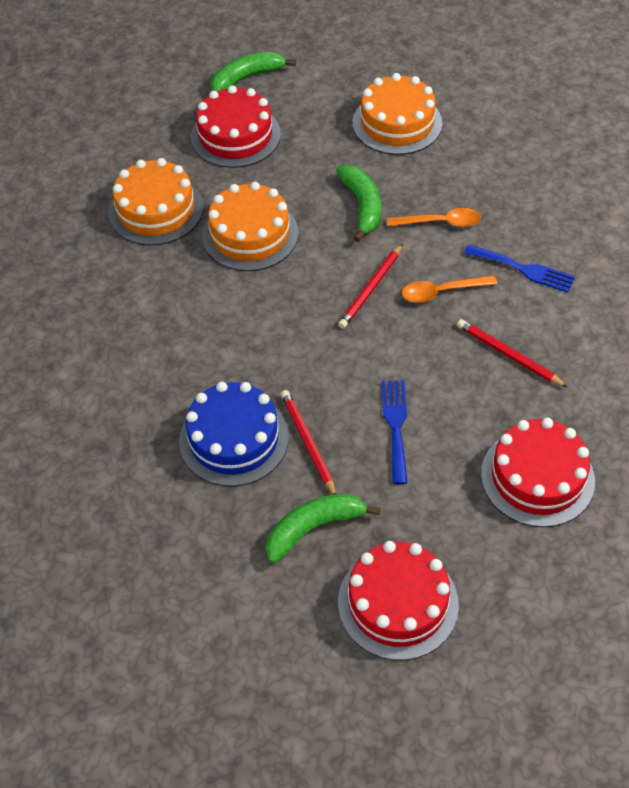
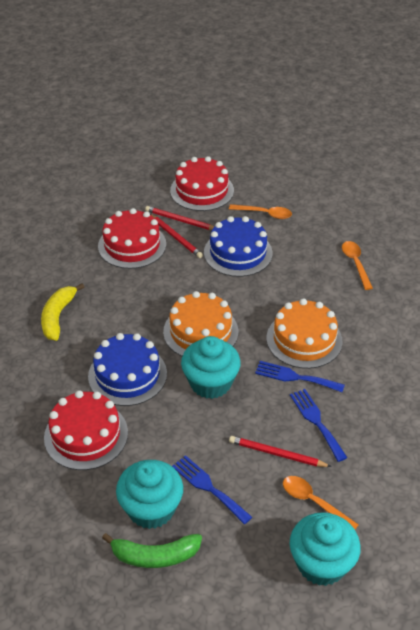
blue cake: [179,382,289,487] = 1 -> [88,333,167,406] [204,216,273,277] = 2
blue fork: [381,380,407,484] [464,244,575,293] = 2 -> [172,455,252,524] [255,361,345,392] [290,389,347,462] = 3
green banana: [211,52,296,91] [266,493,381,563] [336,165,381,242] = 3 -> [102,533,202,568] = 1
orange cake: [108,158,203,245] [202,182,299,271] [353,73,442,155] = 3 -> [163,291,238,356] [266,299,342,369] = 2
orange spoon: [387,208,481,227] [402,275,497,303] = 2 -> [229,204,292,219] [283,476,359,529] [342,241,373,290] = 3
turquoise cupcake: none = 0 -> [116,460,183,529] [181,336,241,399] [290,512,361,586] = 3
yellow banana: none = 0 -> [41,283,84,341] = 1

